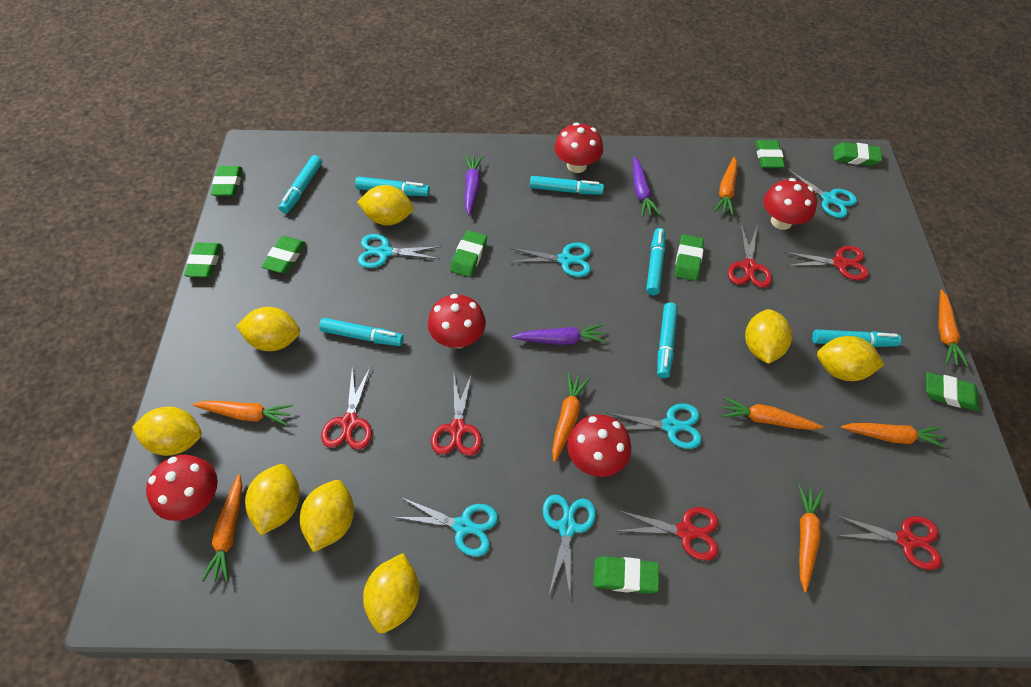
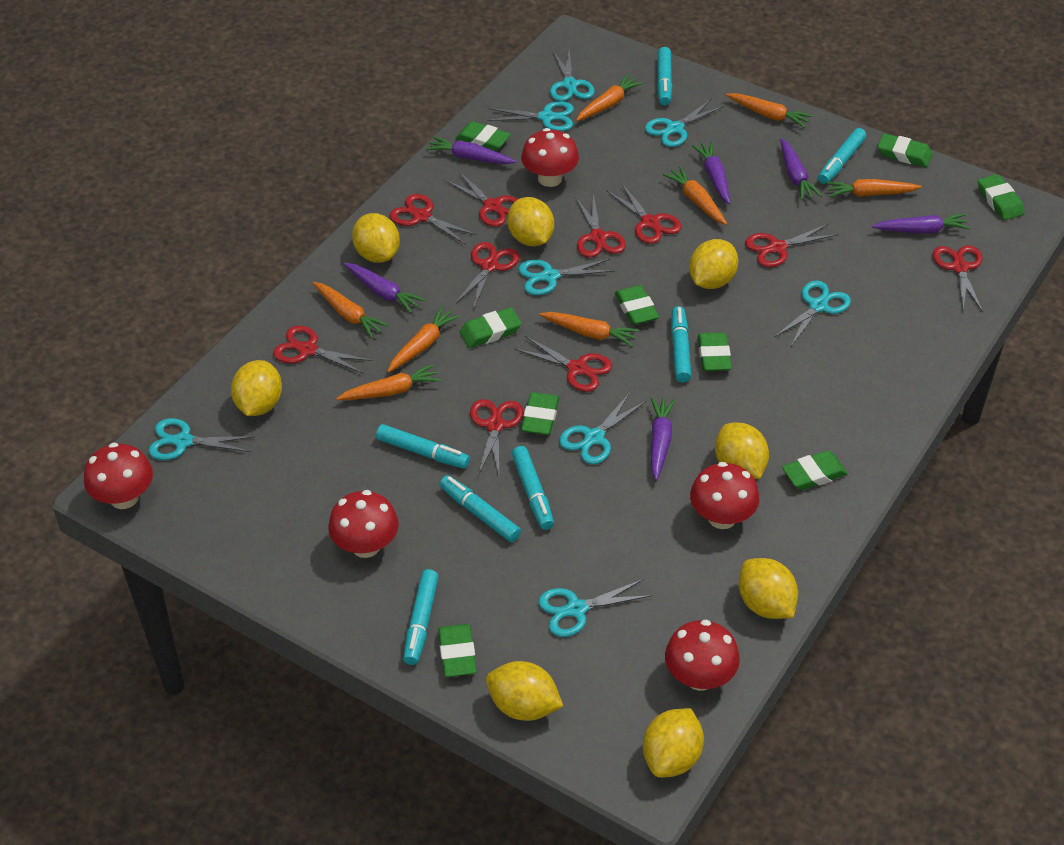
purple carrot: [465,155,483,215] [512,324,606,345] [633,157,661,217] = 3 -> [343,263,426,313] [426,136,517,164] [651,397,676,481] [692,142,730,204] [780,138,822,200] [872,214,970,234] = 6
red scissors: [321,366,372,449] [431,373,482,456] [617,507,718,561] [728,224,772,288] [784,246,869,280] [835,515,942,570] = 6 -> [273,326,373,374] [390,194,477,245] [445,171,518,227] [455,242,519,310] [470,399,523,476] [514,336,612,392] [575,194,626,258] [607,184,682,244] [745,224,838,267] [932,246,983,312] = 10
turquoise scissors: [358,234,441,268] [395,497,498,557] [511,242,591,277] [543,494,596,596] [608,403,702,449] [779,169,857,218] = 6 -> [149,418,255,460] [487,101,574,131] [518,259,614,295] [538,579,652,637] [550,49,595,101] [559,393,646,464] [645,99,724,147] [774,281,851,346] = 8

